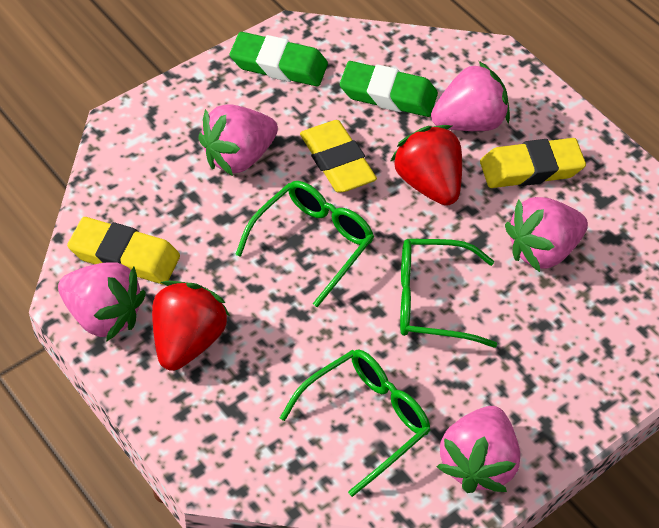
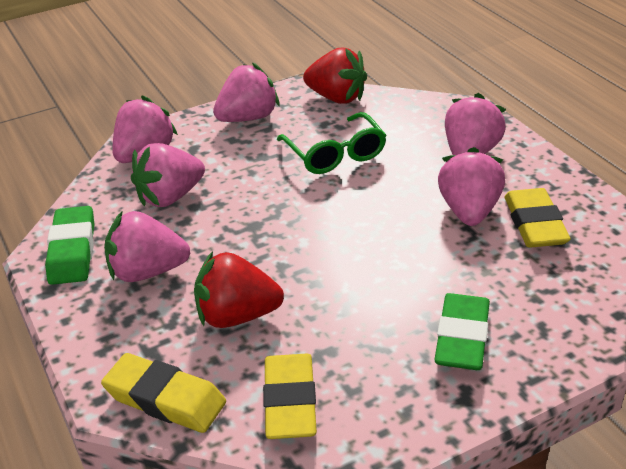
green glasses: [235,181,374,307] [280,349,430,497] [400,239,497,348] = 3 -> [277,112,387,174] = 1
pink strawberry: [58,262,146,342] [198,104,278,176] [431,61,510,131] [437,406,520,493] [505,197,588,272] = 5 -> [104,211,190,282] [112,95,178,163] [131,143,205,207] [213,62,280,122] [438,147,505,226] [445,93,506,155] = 6

